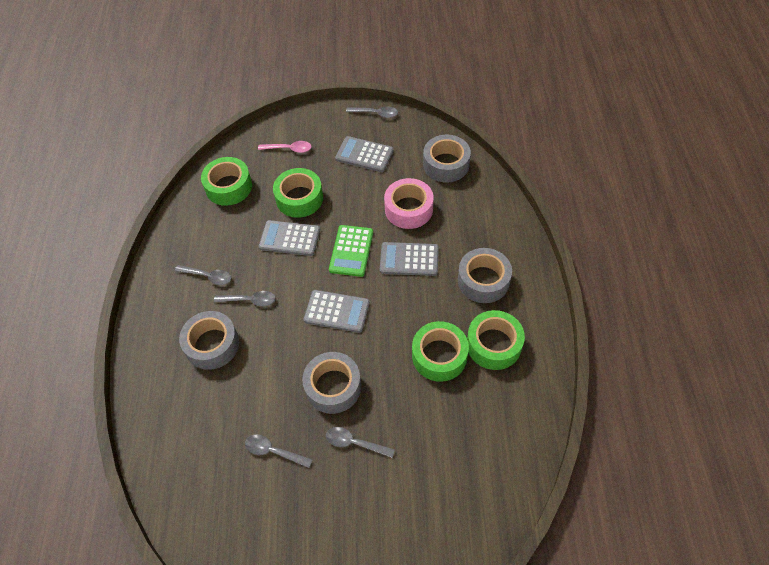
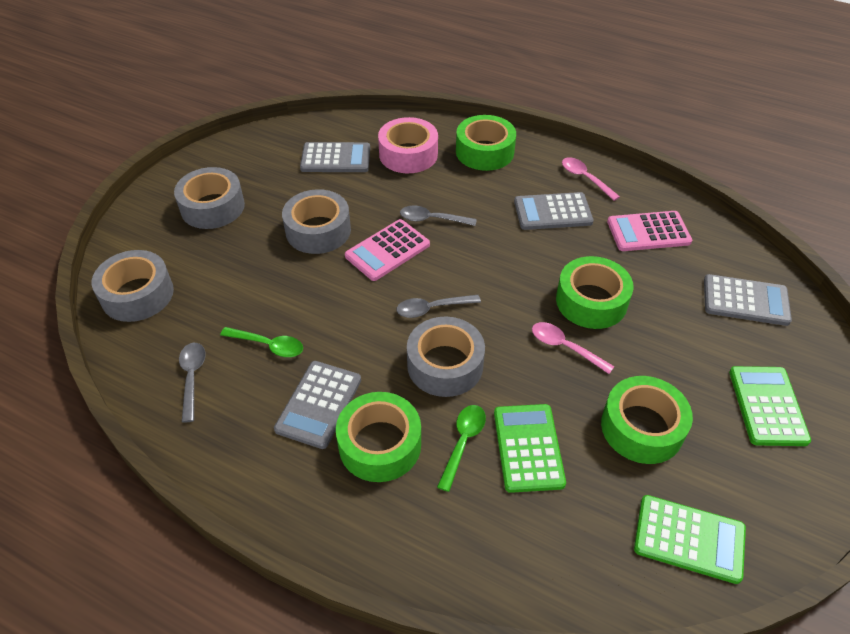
green calculator: [329,225,373,277] = 1 -> [494,404,566,493] [634,495,746,584] [729,366,811,446] = 3
green spoon: none = 0 -> [220,327,303,357] [437,405,486,492] = 2
grey spoon: [175,265,231,285] [214,291,275,306] [245,434,313,468] [326,427,395,458] [346,106,398,118] = 5 -> [179,343,206,422] [396,295,481,318] [400,206,477,226] = 3
pink calculator: none = 0 -> [345,219,430,281] [607,211,692,251] = 2
pink spoon: [258,141,312,153] = 1 -> [532,322,615,374] [562,157,620,201] = 2

